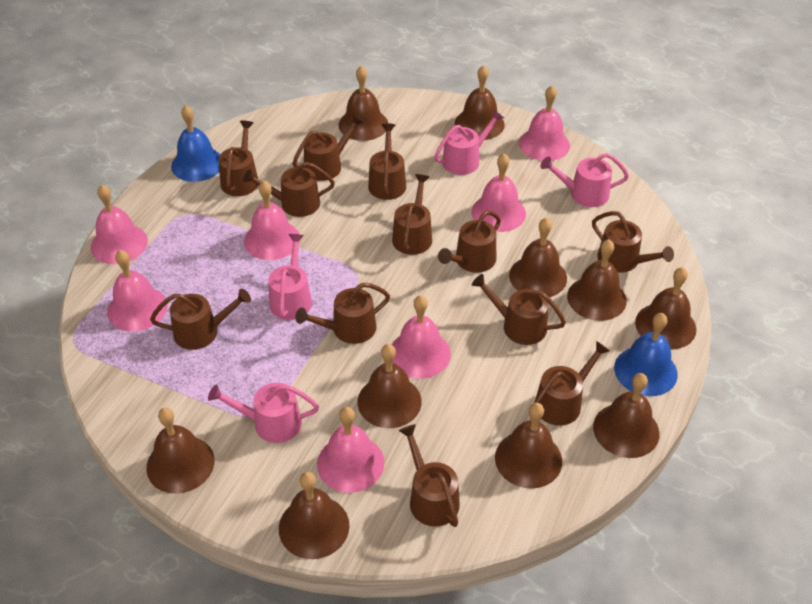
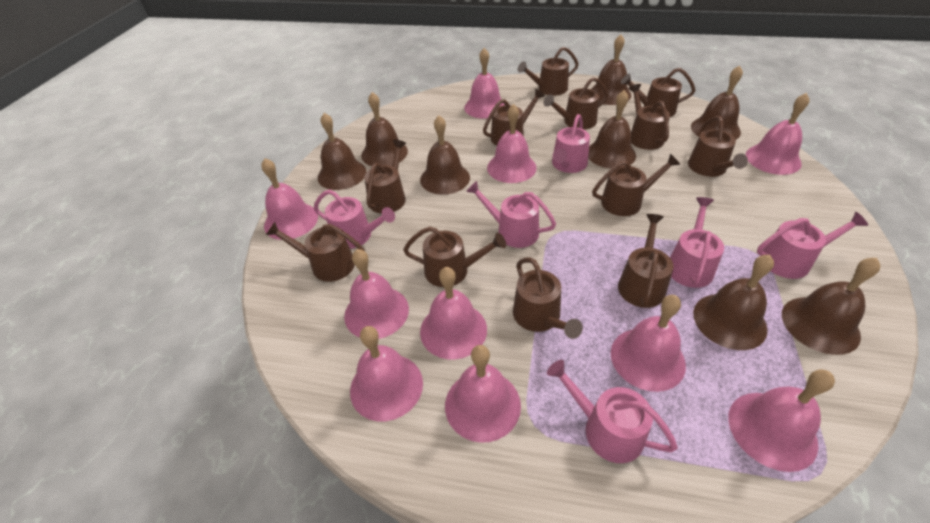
blue bell: [171,105,220,182] [614,313,678,396] = 2 -> none = 0
brown bell: [146,408,215,494] [279,472,350,559] [339,66,388,141] [357,344,422,428] [455,65,505,140] [495,403,562,489] [509,217,567,297] [567,239,626,321] [593,373,659,458] [635,267,696,349] = 10 -> [318,113,366,190] [361,92,408,166] [420,116,470,195] [588,90,636,169] [591,34,632,105] [691,66,743,140] [693,254,774,350] [782,258,880,355] = 8
pink bell: [91,185,148,264] [107,250,168,332] [244,181,300,260] [317,407,384,493] [392,295,451,378] [471,153,526,232] [519,85,570,161] = 7 -> [261,158,318,240] [344,249,409,339] [350,326,423,421] [420,267,487,359] [445,345,521,443] [464,48,505,119] [487,104,537,183] [611,295,686,392] [728,370,835,472] [746,93,809,175] = 10
pink watering can: [208,383,319,443] [268,234,312,320] [434,110,504,175] [540,153,629,207] = 4 -> [314,190,395,249] [466,181,556,248] [547,360,678,463] [552,114,590,173] [670,197,724,288] [757,212,868,279] = 6

